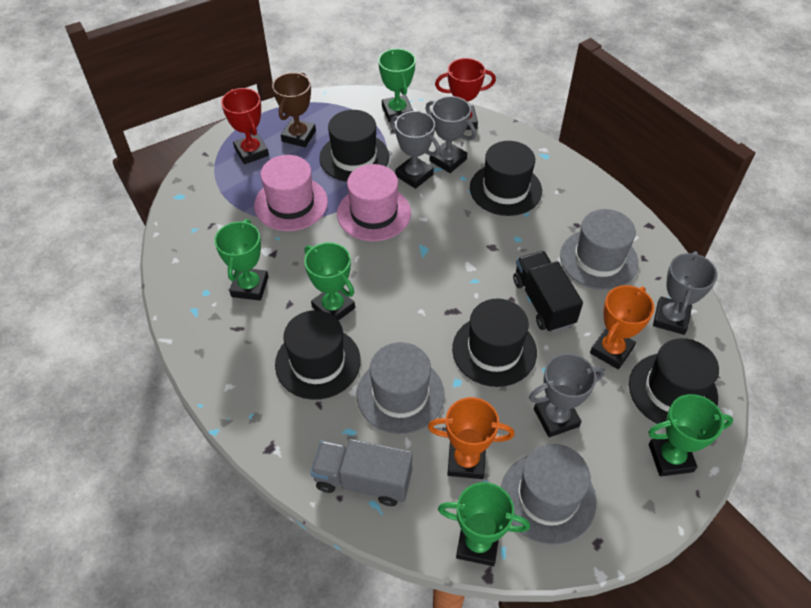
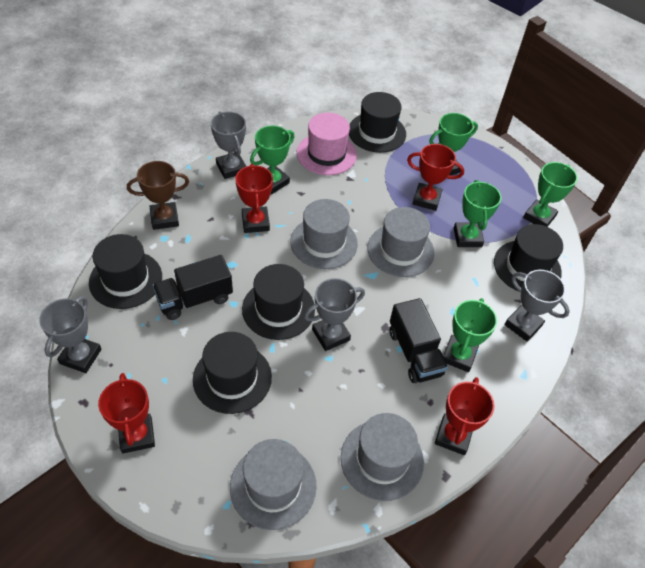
black truck: [513,251,583,332] = 1 -> [152,255,233,320] [389,298,448,383] = 2
grey hat: [357,342,445,434] [501,444,596,545] [560,209,639,290] = 3 -> [230,439,317,530] [290,199,358,269] [341,413,424,501] [368,207,435,277] = 4
grey truck: [311,439,413,506] = 1 -> none = 0
orange trophy: [428,397,514,479] [590,285,654,370] = 2 -> none = 0
pink hat: [254,155,328,231] [337,164,411,241] = 2 -> [297,112,357,175] = 1
red trophy: [221,88,269,164] [435,58,496,130] = 2 -> [98,373,155,454] [235,164,273,233] [407,144,464,211] [435,377,495,455] = 4

